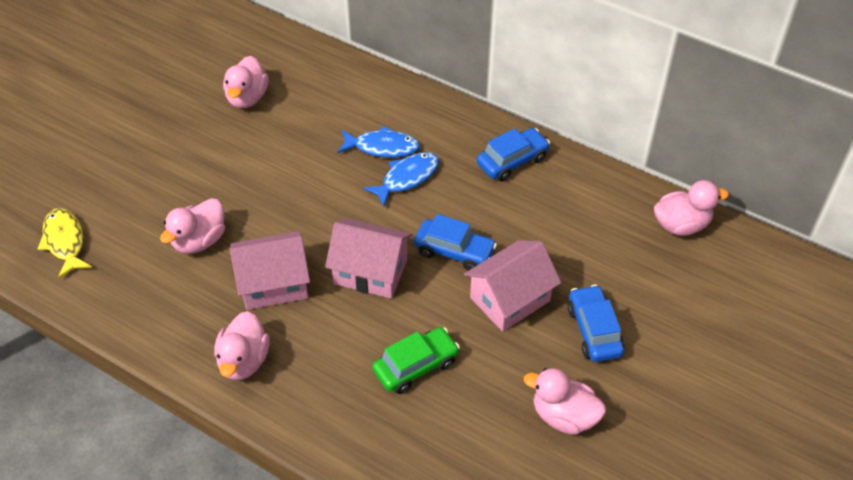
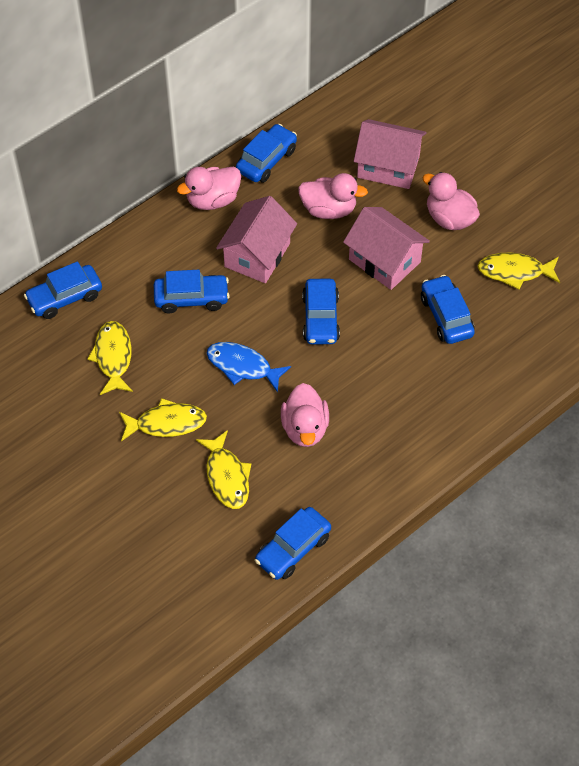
blue car: [414,214,497,271] [477,128,550,181] [567,285,624,362] = 3 -> [24,261,102,319] [154,270,230,313] [236,124,297,183] [255,507,331,580] [302,279,340,344] [421,275,475,344] = 6
blue fish: [337,126,420,158] [363,152,439,207] = 2 -> [207,342,291,393] = 1
green car: [372,327,460,394] = 1 -> none = 0
pink duck: [160,198,225,254] [214,311,270,380] [223,56,268,108] [524,368,606,435] [654,180,729,236] = 5 -> [177,167,241,210] [281,383,329,447] [298,173,368,219] [423,172,480,230] = 4
yellow fish: [38,208,92,279] = 1 -> [87,321,133,395] [119,398,207,441] [196,430,252,509] [478,252,560,290] = 4

